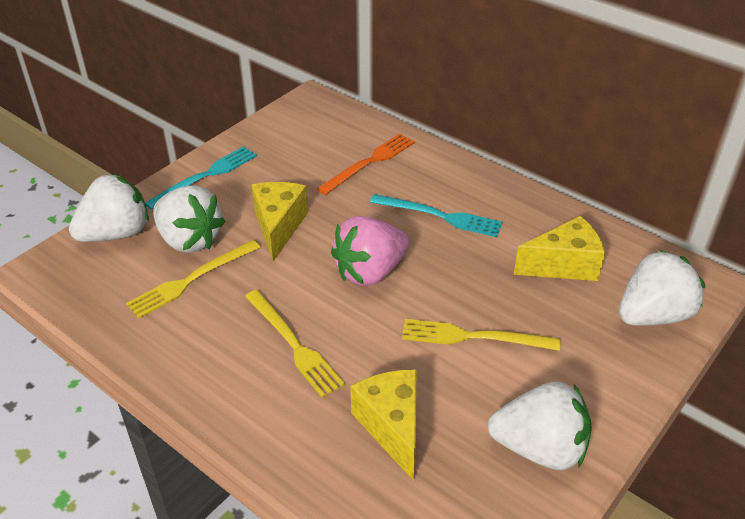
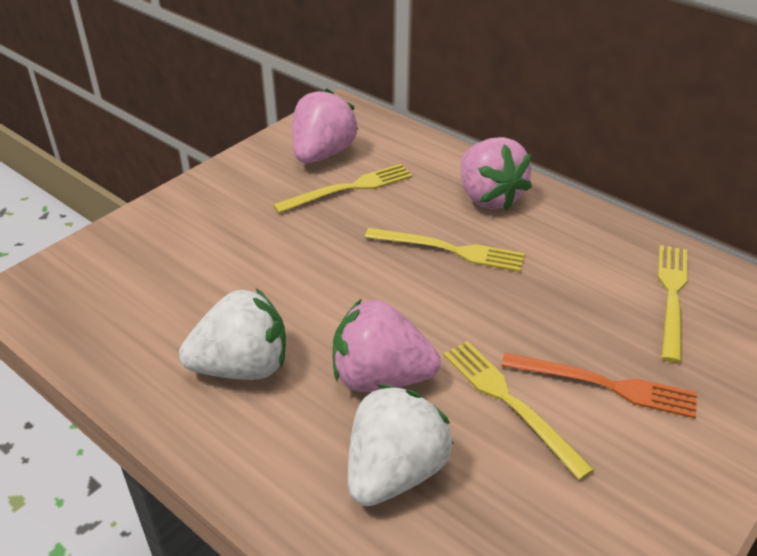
pink strawberry: [331,216,409,286] = 1 -> [292,89,358,163] [333,299,441,392] [460,137,532,210] = 3
turquoise fork: [145,146,257,210] [370,194,503,237] = 2 -> none = 0
white strawberry: [69,174,149,242] [153,185,225,253] [488,382,592,470] [619,250,705,326] = 4 -> [179,288,286,380] [348,385,454,506] = 2
yellow cheese: [251,182,308,261] [350,370,417,481] [514,216,605,281] = 3 -> none = 0
yellow fork: [126,240,261,318] [245,290,345,398] [402,319,560,351] = 3 -> [273,164,413,213] [365,228,525,272] [443,341,594,480] [658,245,688,363] = 4

